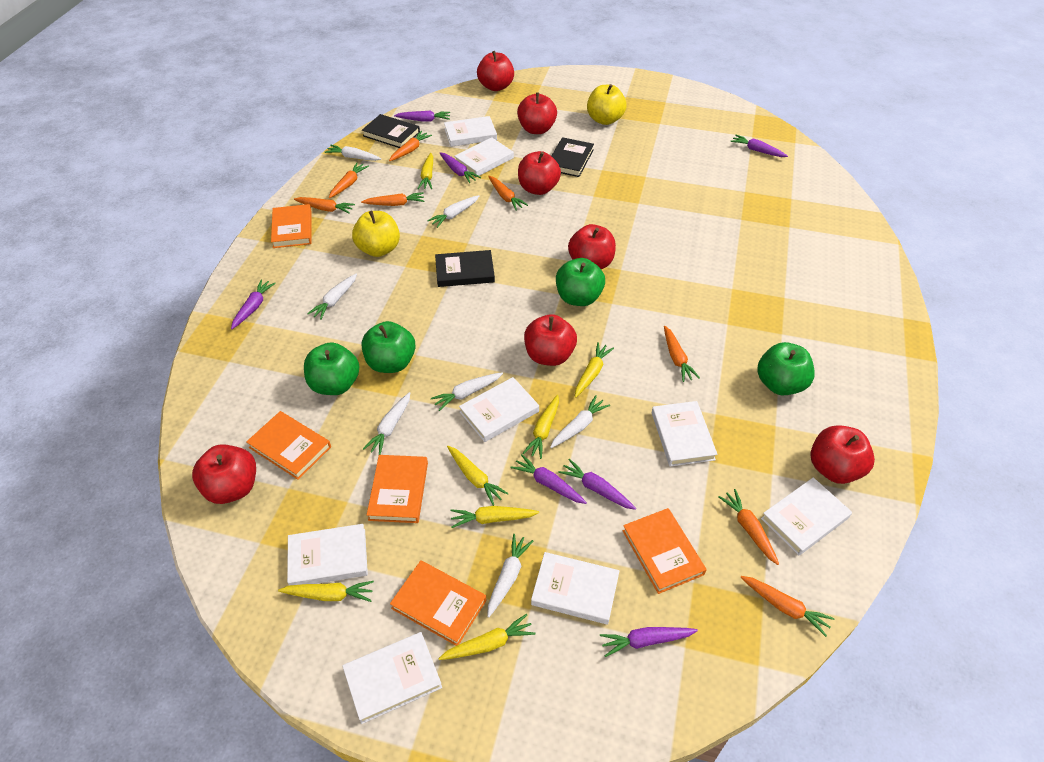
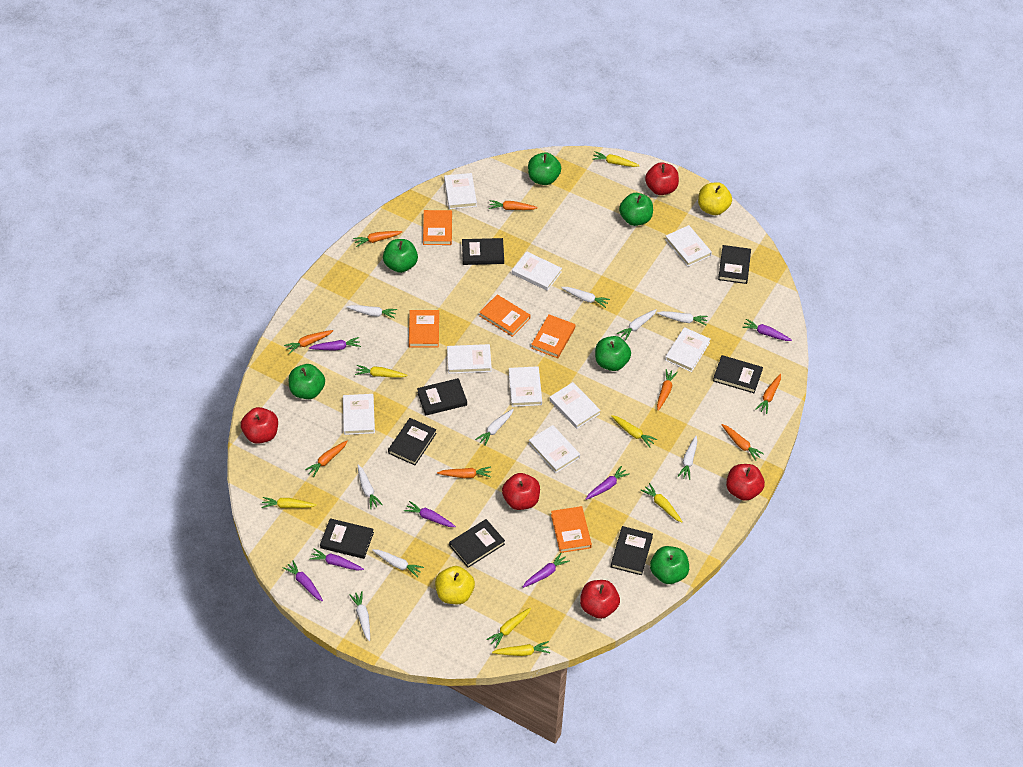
black book: [362,114,420,148] [435,250,495,287] [552,137,594,177] = 3 -> [320,518,374,559] [388,418,437,465] [417,378,467,416] [449,519,505,568] [462,238,504,265] [611,526,653,575] [713,355,763,393] [718,245,751,284] = 8
green apple: [304,342,360,395] [362,321,416,373] [556,258,605,306] [757,342,815,395] = 4 -> [289,364,325,399] [383,239,418,273] [528,152,561,185] [595,336,631,371] [619,193,653,226] [650,546,689,584] = 6
red apple: [192,444,256,504] [477,51,514,91] [517,93,557,134] [518,151,561,195] [524,314,577,366] [568,224,616,269] [810,425,875,484] = 7 -> [241,407,278,444] [502,473,540,510] [580,580,620,619] [645,162,679,195] [726,464,765,501] = 5
white book: [287,524,368,585] [342,632,442,724] [444,116,497,147] [454,137,514,177] [459,377,539,442] [531,552,619,625] [652,401,718,467] [761,477,852,555] = 8 -> [343,394,375,435] [444,173,477,209] [447,344,492,374] [509,366,542,407] [512,251,562,291] [529,425,580,473] [549,382,600,429] [665,225,712,267] [665,327,710,372] = 9
white carrot: [307,273,357,320] [325,145,381,161] [363,392,410,455] [427,195,479,228] [431,372,503,411] [487,534,533,618] [550,395,610,448] = 7 -> [346,305,397,319] [349,591,370,641] [357,465,383,509] [372,549,424,578] [475,409,514,446] [561,287,610,308] [617,309,657,341] [657,311,708,325] [678,436,697,480] = 9

